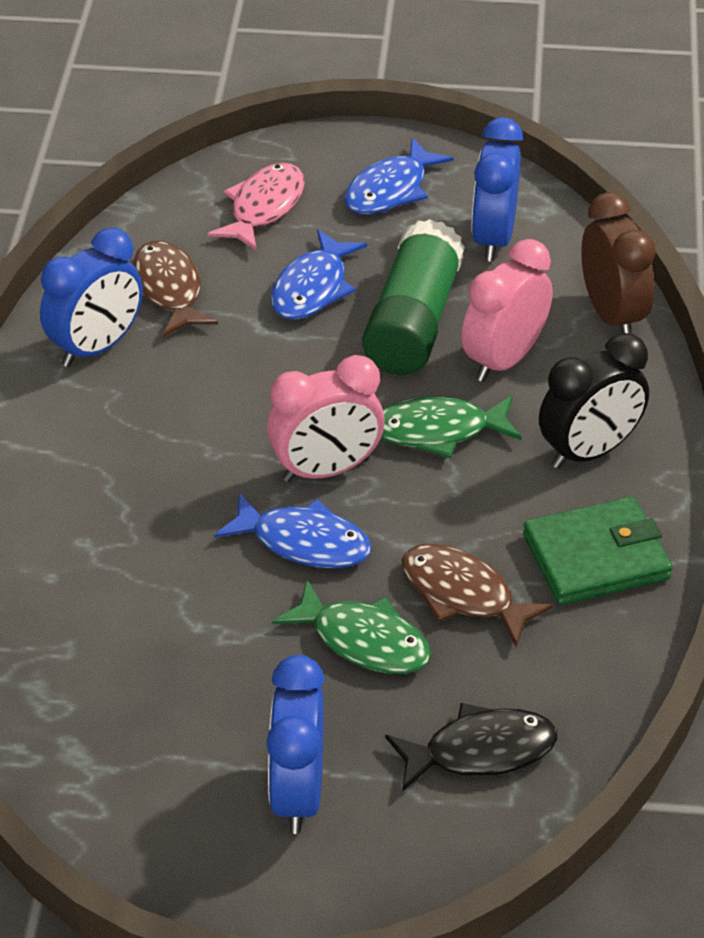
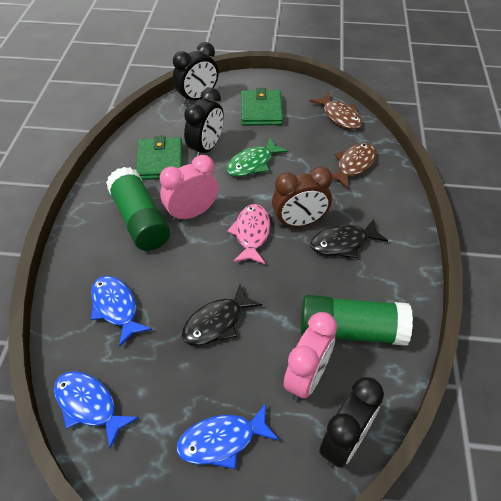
black clock: [539,333,649,469] = 1 -> [173,42,218,104] [184,88,224,157] [319,377,384,468] = 3
black fish: [385,703,557,792] = 1 -> [182,284,262,346] [310,219,388,258] = 2
blue clock: [40,228,143,367] [266,655,325,834] [471,117,523,262] = 3 -> none = 0
green fish: [272,580,431,674] [381,396,522,458] = 2 -> [226,138,288,177] = 1
green glue stick: [362,219,465,375] = 1 -> [106,167,170,251] [301,295,413,346] = 2
green wallet: [523,497,673,605] = 1 -> [136,135,183,180] [241,88,283,126] = 2

